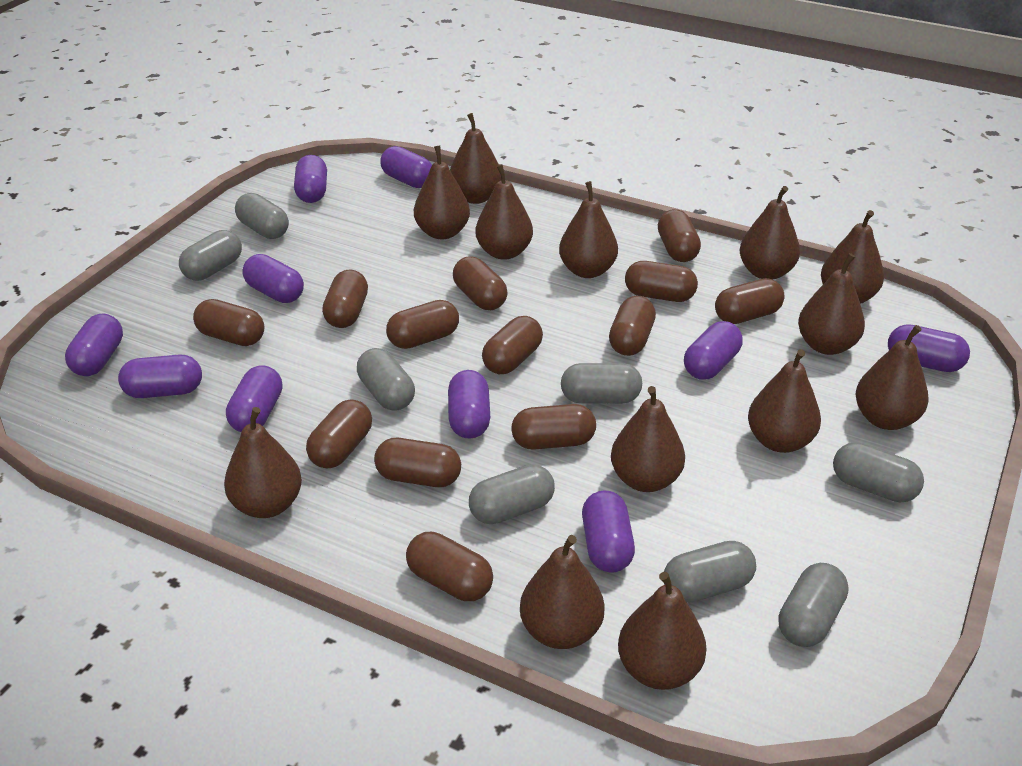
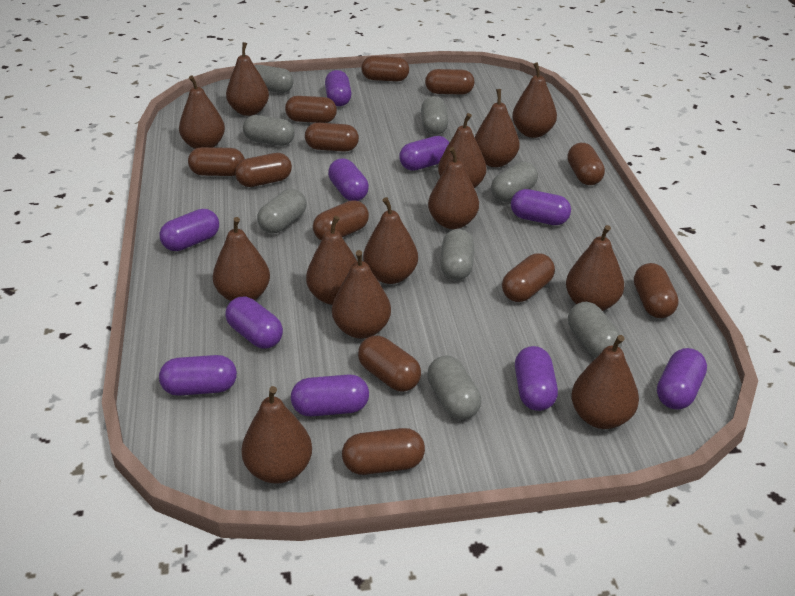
brown capsule: [193,299,265,346] [306,399,372,468] [322,269,368,328] [374,438,461,487] [386,300,459,349] [406,532,493,601] [453,256,507,310] [482,316,543,374] [511,404,596,450] [609,296,656,356] [625,261,698,302] [658,209,701,262] [715,278,785,324] = 13 -> [188,147,245,176] [235,153,292,187] [285,96,337,123] [305,123,359,152] [313,200,369,240] [342,428,425,475] [358,336,421,392] [361,56,409,81] [425,69,475,95] [502,253,555,302] [567,143,605,185] [634,263,679,318] = 12

